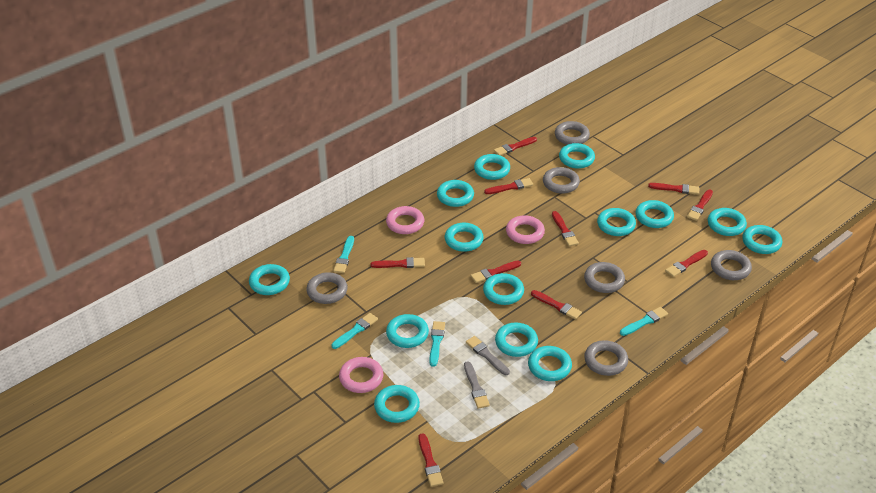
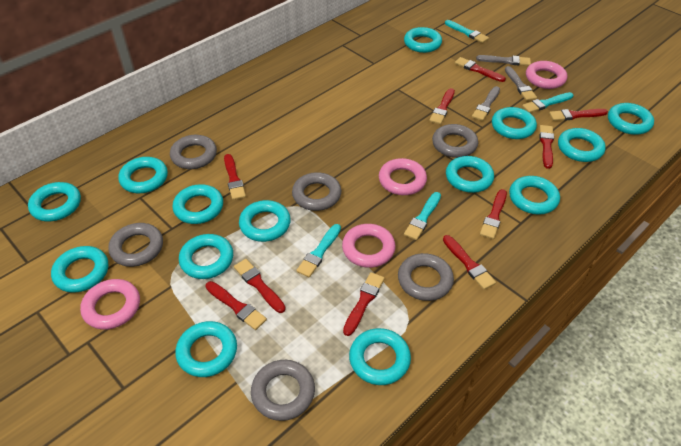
grey brush: [464,361,490,409] [466,336,510,375] = 2 -> [472,86,500,121] [476,55,531,66] [505,66,537,101] = 3
pink ring: [339,357,383,393] [386,206,424,234] [506,215,545,244] = 3 -> [80,279,140,330] [342,224,396,268] [379,158,427,195] [526,61,567,89] = 4

